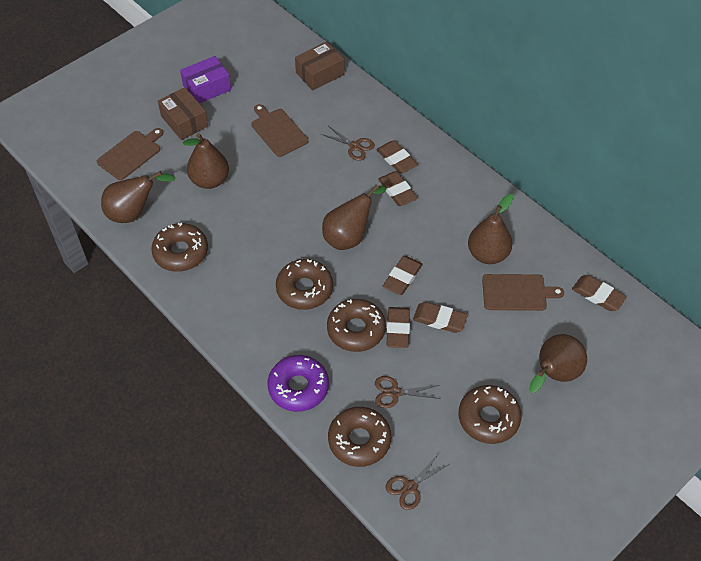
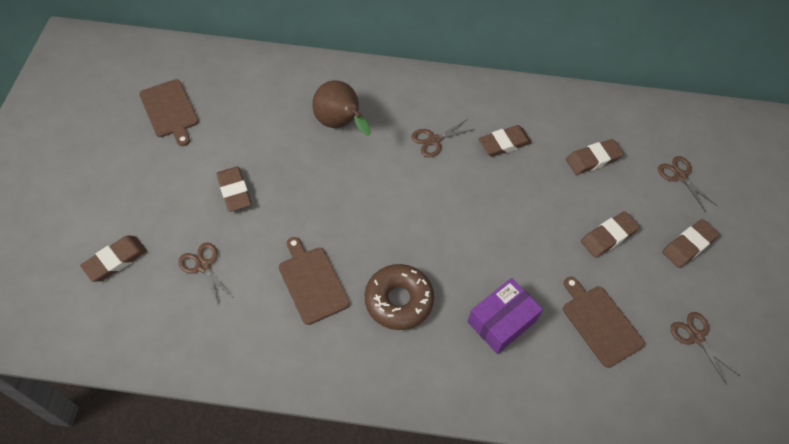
brown box: [158,87,208,140] [295,42,344,90] = 2 -> none = 0
brown donut: [151,223,208,272] [276,259,333,310] [327,299,386,352] [328,407,391,467] [459,385,522,444] = 5 -> [365,264,434,330] = 1
brown pear: [101,171,176,223] [183,133,229,189] [322,184,387,250] [468,194,514,264] [529,334,587,393] = 5 -> [312,80,371,136] = 1
brown scissors: [321,126,375,161] [375,376,440,408] [385,453,451,510] = 3 -> [178,243,235,307] [411,120,475,157] [658,156,717,212] [671,312,740,385] = 4
purple donut: [268,355,329,412] = 1 -> none = 0

